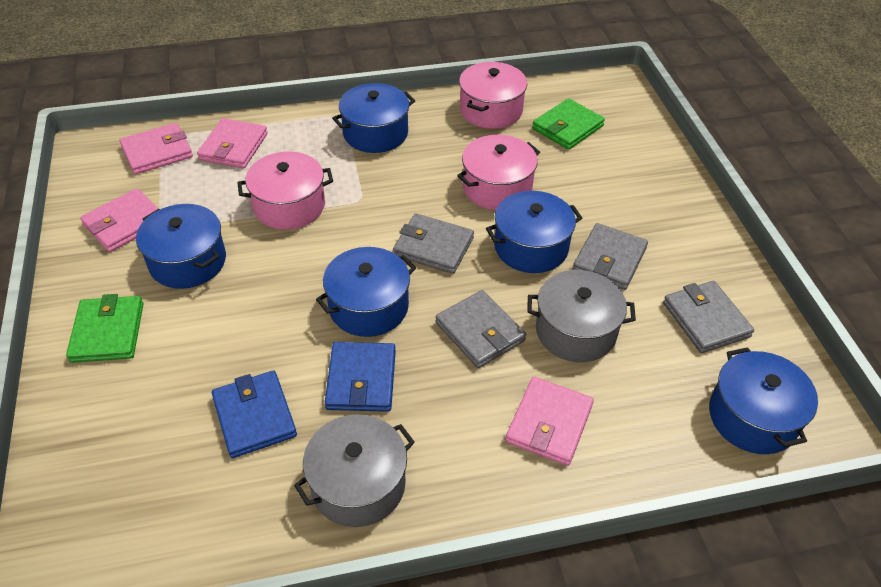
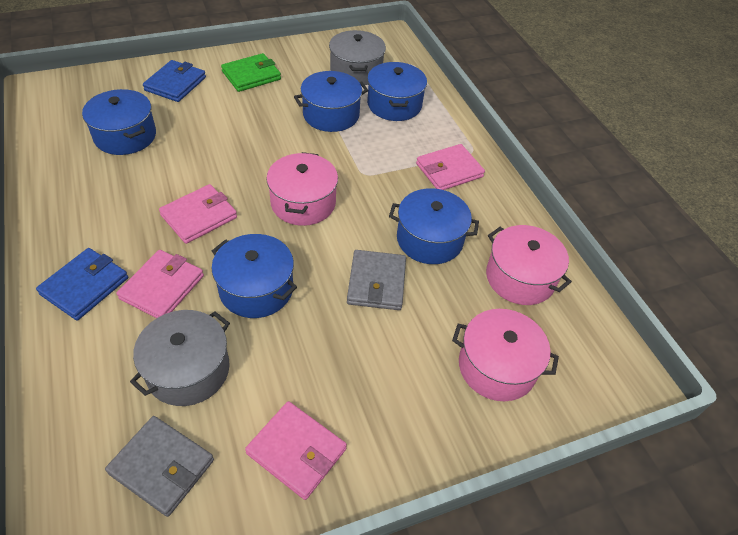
green wallet: [66,294,144,363] [532,98,605,150] = 2 -> [221,53,281,92] = 1
grey wallet: [393,213,474,274] [435,290,526,368] [572,223,648,290] [663,281,754,353] = 4 -> [105,416,214,517] [347,250,406,310] = 2

